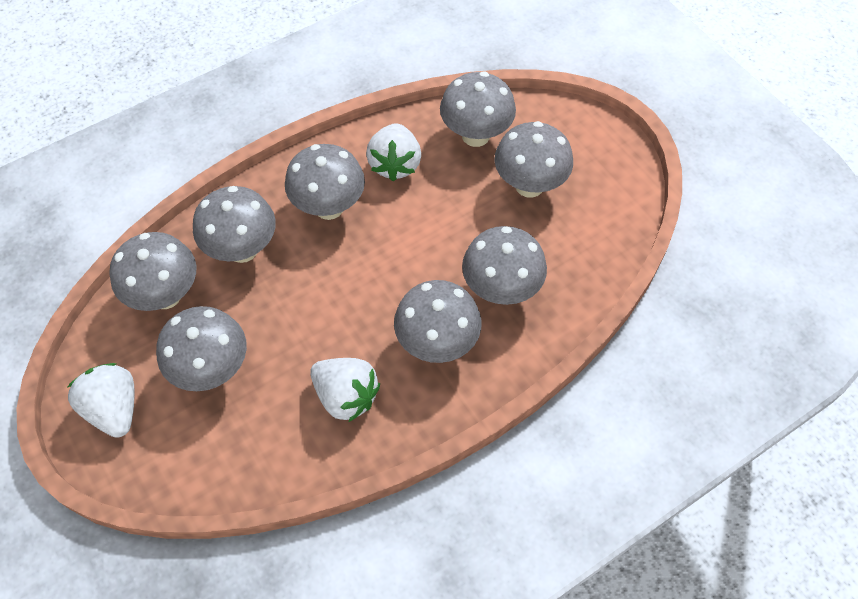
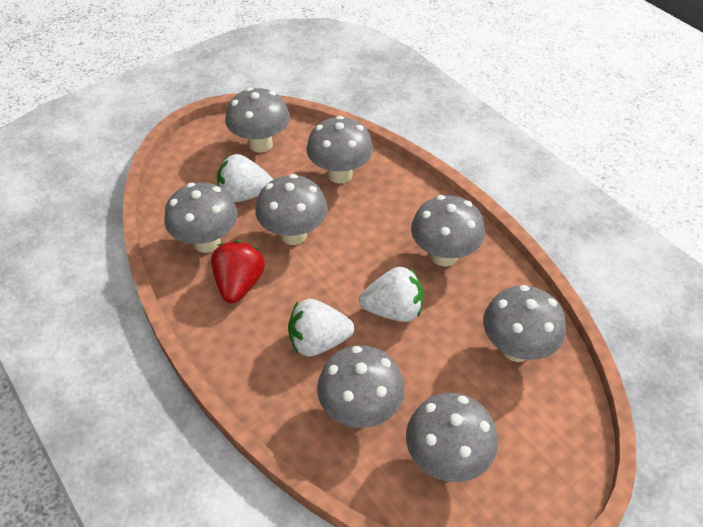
red strawberry: none = 0 -> [211,241,265,303] = 1

